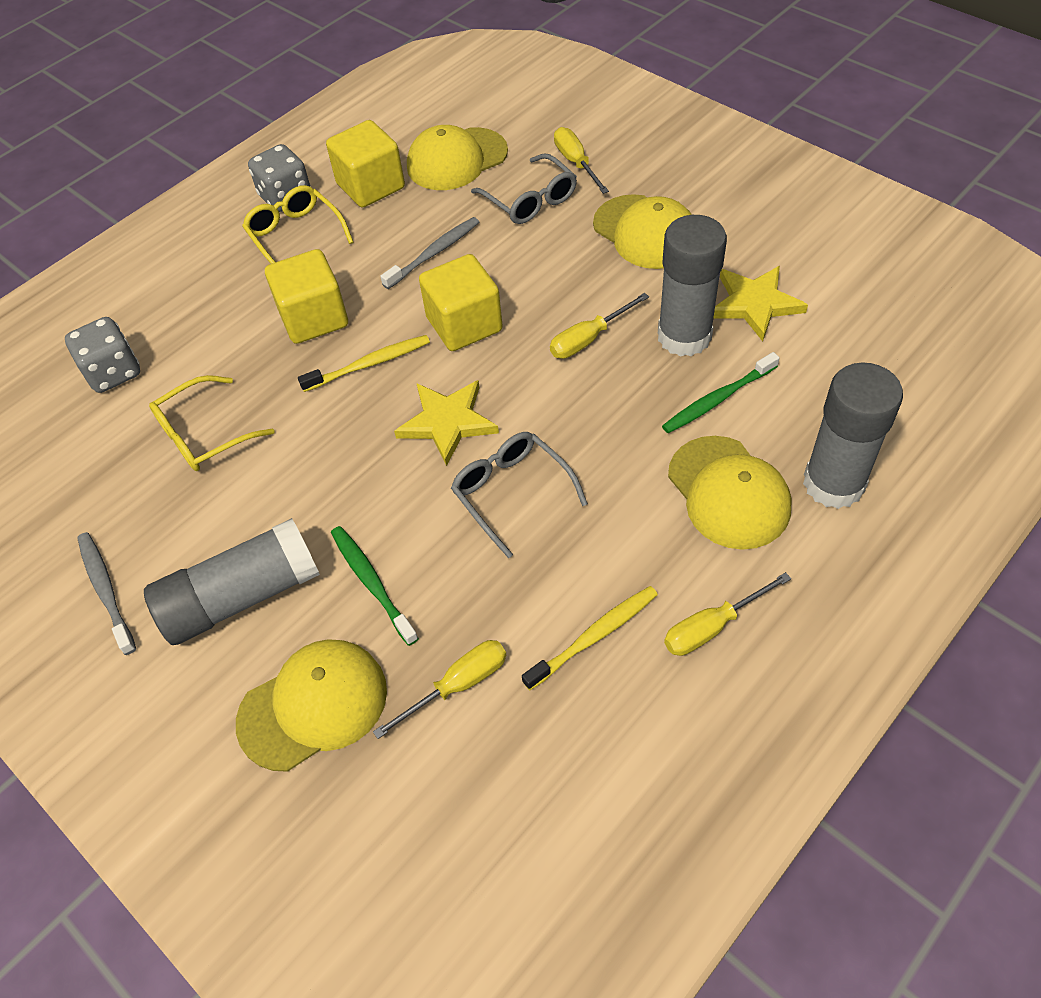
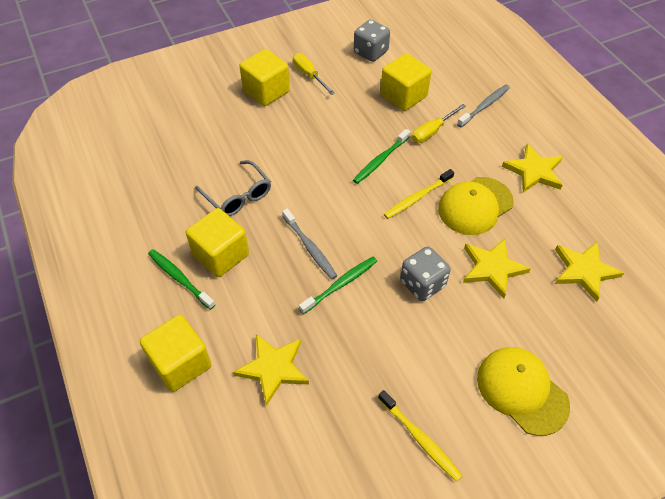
green toothbrush: [331,526,419,646] [662,352,780,433] = 2 -> [148,249,215,310] [299,257,377,314] [353,129,410,184] = 3
grey glasses: [451,432,588,558] [471,153,577,224] = 2 -> [195,160,271,216] = 1
grey glue stick: [144,518,320,645] [658,215,727,357] [803,362,903,509] = 3 -> none = 0
yellow cap: [236,639,387,772] [407,125,508,190] [593,194,692,269] [668,436,792,550] = 4 -> [438,177,514,235] [477,347,570,436] = 2
yellow cube: [265,249,348,344] [326,120,405,208] [419,254,503,351] = 3 -> [140,315,211,392] [186,208,249,277] [239,49,290,106] [380,53,432,111] = 4
yellow glasses: [149,375,275,471] [242,185,353,264] = 2 -> none = 0
yellow screwdriver: [373,640,507,739] [550,293,649,359] [554,127,609,194] [664,572,791,656] = 4 -> [293,53,335,95] [412,104,466,143] = 2
yellow star: [394,380,499,466] [714,266,808,341] = 2 -> [233,334,309,406] [463,239,531,299] [502,144,563,193] [555,241,624,302] = 4

